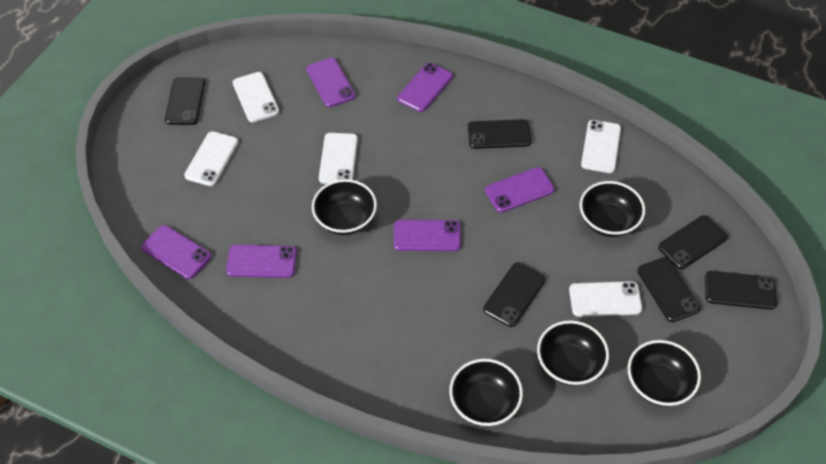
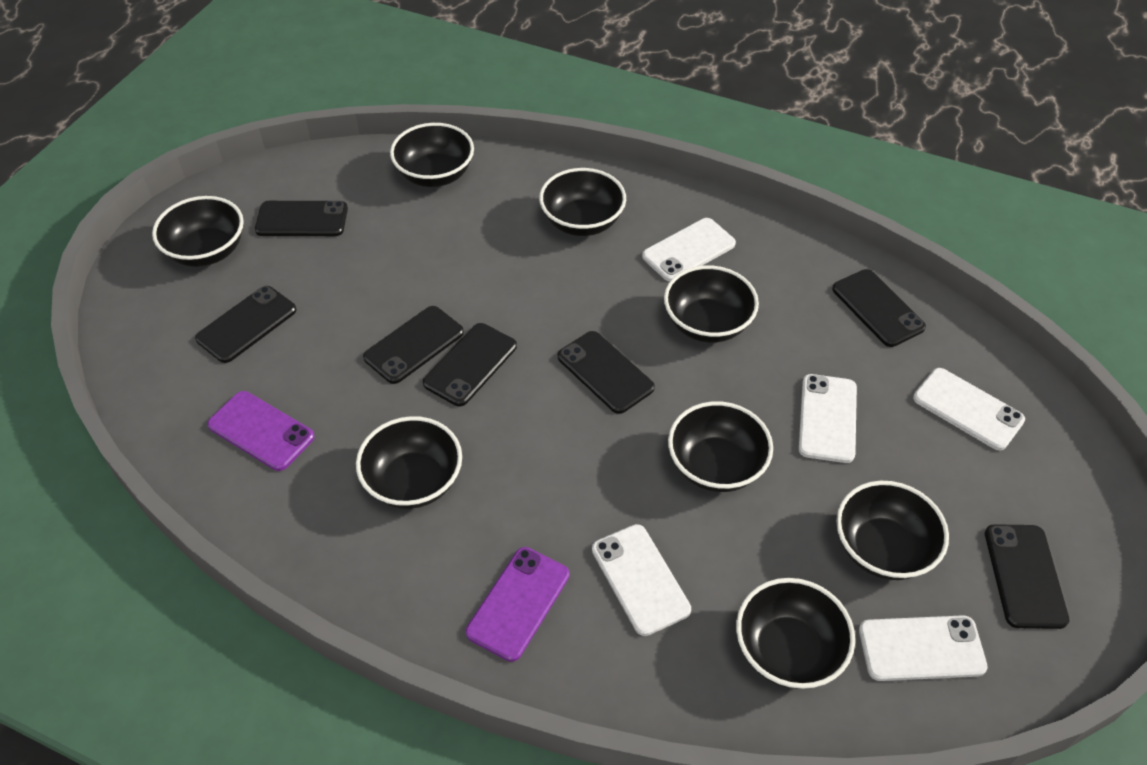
black bowl: [312,179,377,235] [449,359,523,427] [537,320,609,386] [580,181,645,237] [628,340,701,407] = 5 -> [152,196,244,267] [356,416,462,509] [390,123,474,187] [539,168,626,236] [664,265,759,343] [668,401,773,492] [736,578,855,689] [836,481,949,580] = 8
black phone: [165,77,205,125] [467,119,532,149] [483,262,546,327] [637,257,701,322] [658,215,728,269] [705,271,777,310] = 6 -> [195,286,297,363] [255,201,348,236] [363,306,464,384] [423,323,517,406] [558,331,655,414] [832,269,926,347] [985,524,1069,629] = 7
purple phone: [141,225,212,279] [226,244,297,278] [306,58,356,107] [394,220,461,251] [397,63,453,112] [485,167,555,213] = 6 -> [207,391,315,471] [466,547,569,662] = 2

